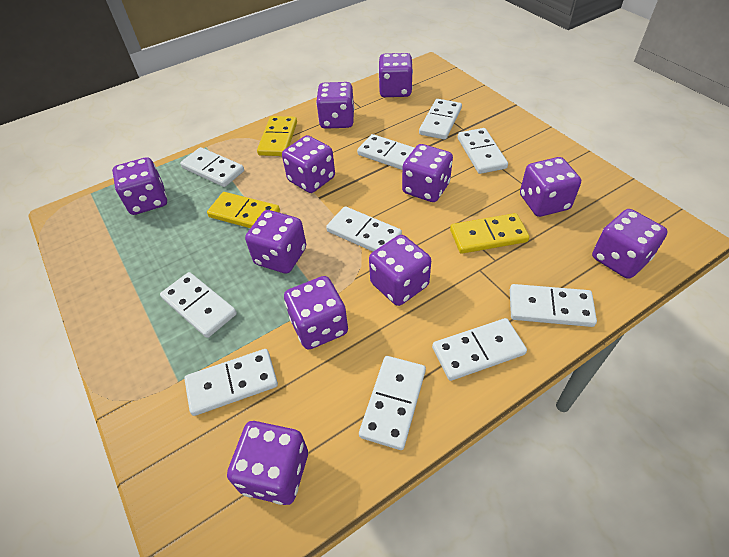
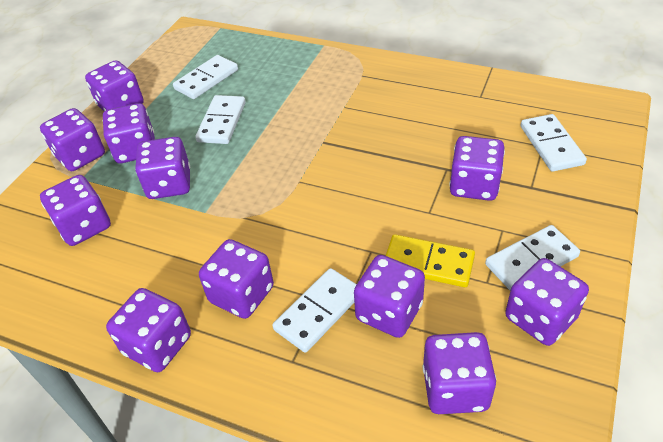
white domino: [160,272,237,338] [180,147,244,187] [184,349,278,416] [326,206,402,252] [357,134,415,170] [359,356,426,450] [419,99,462,140] [432,318,527,381] [458,128,508,174] [510,284,597,327] = 10 -> [173,55,238,99] [195,95,246,144] [272,268,357,353] [485,225,580,291] [520,114,587,172] = 5
yellow domino: [207,192,280,228] [257,116,297,156] [450,213,529,254] = 3 -> [385,234,475,287] = 1

